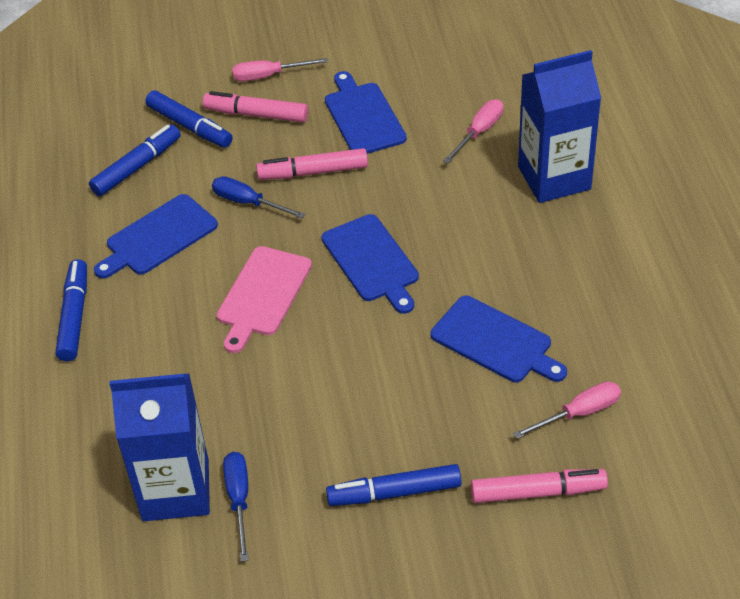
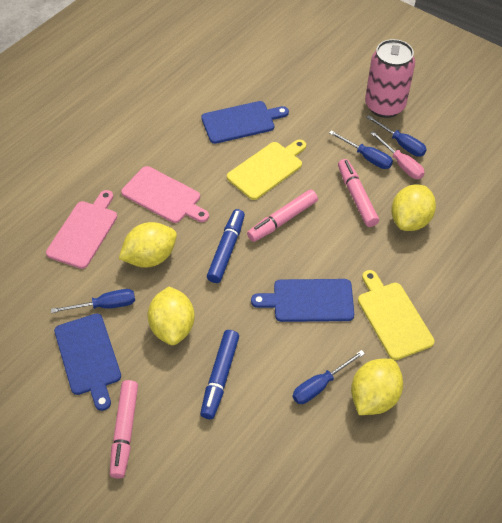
blue carton: [109,373,210,521] [518,50,601,203] = 2 -> none = 0
blue cutting board: [94,194,218,279] [322,214,419,314] [325,71,407,154] [431,296,567,382] = 4 -> [54,313,121,411] [201,101,289,144] [251,279,354,322] = 3
blue marker: [55,259,87,361] [89,124,181,196] [145,90,233,148] [326,464,462,506] = 4 -> [200,330,239,419] [207,209,245,283] = 2
blue screwdriver: [212,176,305,218] [223,452,249,561] = 2 -> [51,289,135,313] [292,350,365,404] [329,130,393,169] [366,115,427,157] = 4
pink can: none = 0 -> [365,39,415,118] = 1
pink cutting board: [217,246,312,353] = 1 -> [46,190,117,269] [121,166,209,223] = 2
pink screwdriver: [232,58,328,81] [443,99,503,164] [513,381,621,439] = 3 -> [370,131,425,179] = 1
yellow cutting board: none = 0 -> [227,140,306,200] [358,270,435,360] = 2
yellow lemon: none = 0 -> [119,222,177,268] [147,287,195,345] [351,359,403,415] [391,184,436,231] = 4

